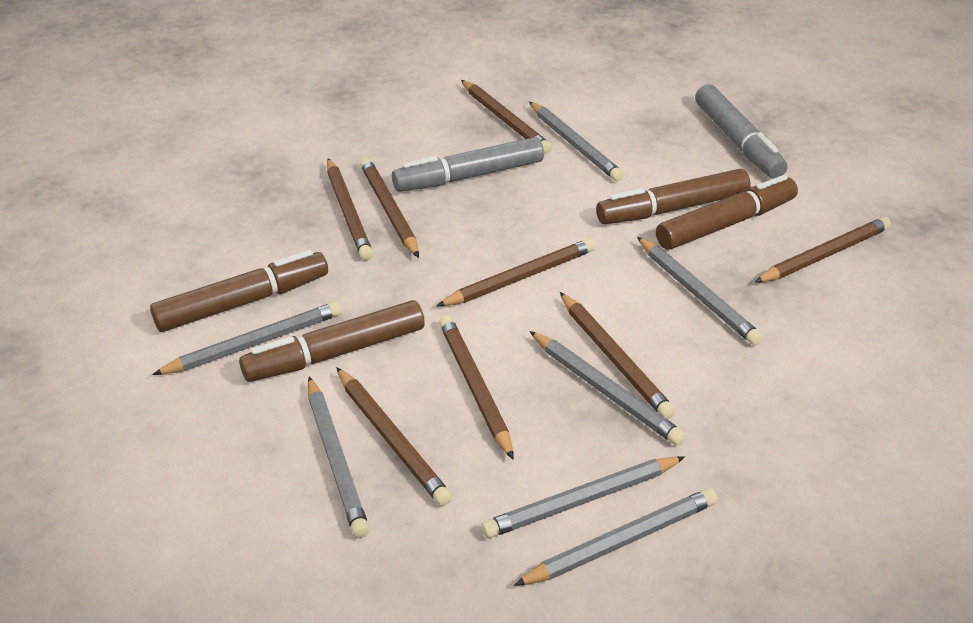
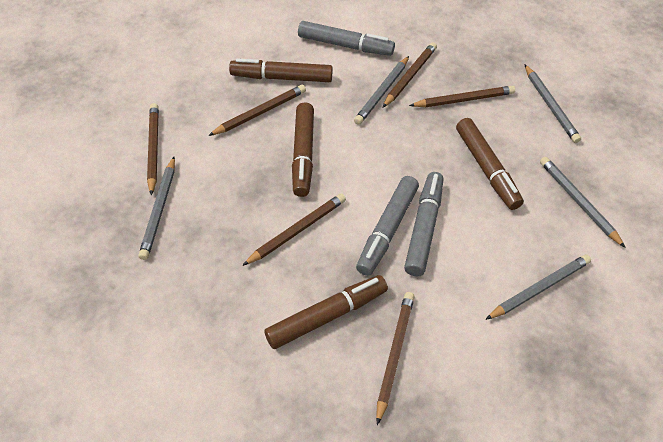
brown pencil: [327,158,373,260] [336,367,452,506] [360,157,419,258] [436,238,596,307] [439,315,514,460] [461,80,552,153] [560,292,675,419] [754,217,891,283] = 8 -> [147,103,159,196] [208,85,306,136] [242,194,346,266] [376,292,414,425] [382,42,437,108] [409,86,515,107] = 6
grey marker: [392,137,544,192] [695,84,788,179] = 2 -> [298,21,395,56] [356,176,419,276] [404,172,443,276] = 3
grey pencil: [152,301,342,375] [308,377,370,538] [481,456,685,538] [514,488,718,586] [529,101,624,181] [530,331,686,445] [637,237,763,346] = 7 -> [138,157,175,260] [354,56,409,125] [485,254,591,320] [525,65,581,143] [540,157,626,248] = 5

